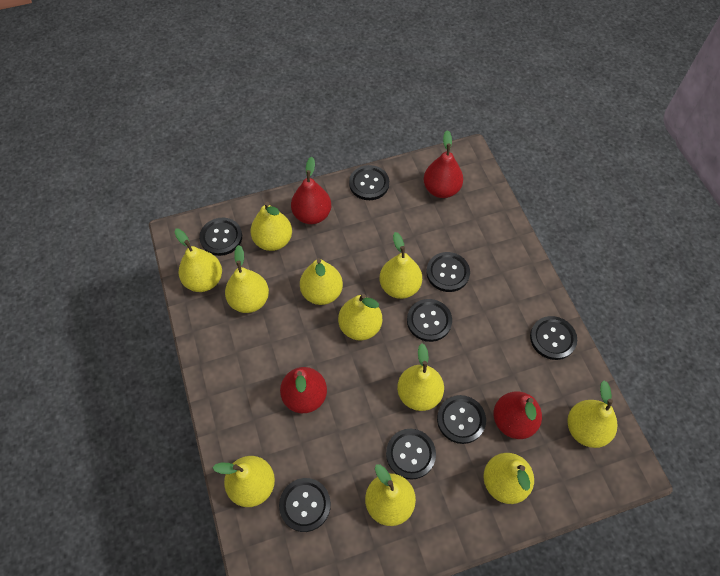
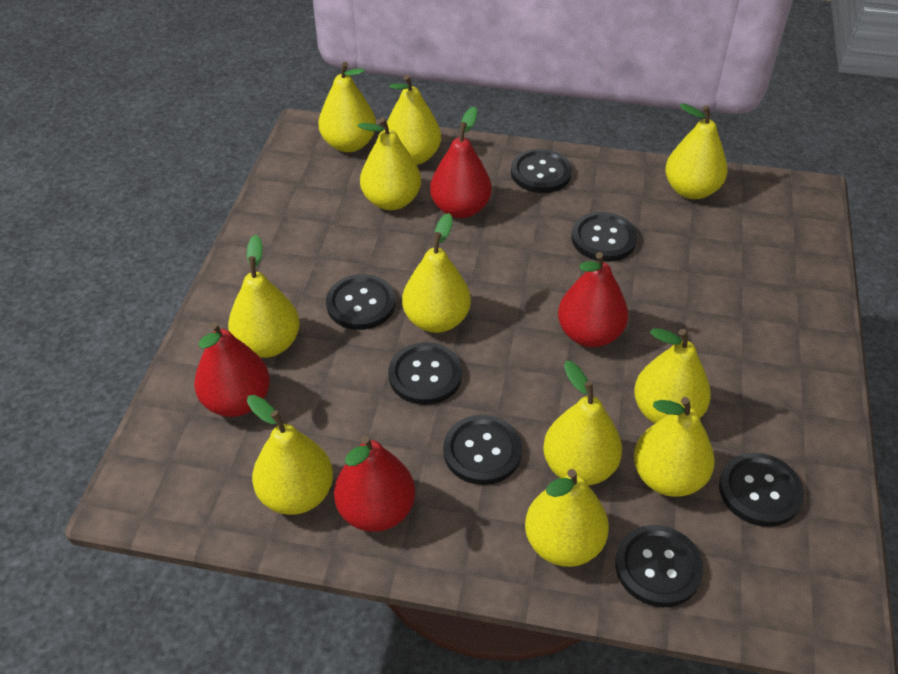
black button: [199,218,242,256] [279,478,331,532] [349,165,389,200] [386,429,436,480] [407,299,452,342] [426,252,470,292] [437,395,486,444] [530,316,577,360] = 8 -> [326,274,396,330] [388,342,462,405] [443,415,522,485] [511,149,572,193] [572,212,638,262] [615,525,703,607] [719,453,804,527] = 7

